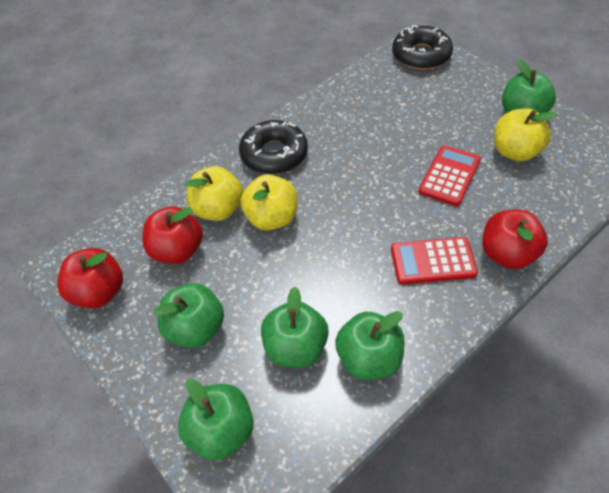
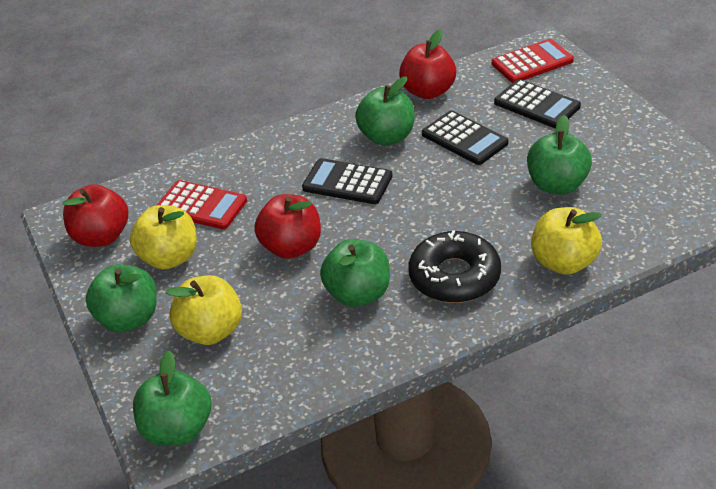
black calculator: none = 0 -> [302,158,393,204] [422,111,508,165] [494,79,581,128] = 3
black donut: [239,120,308,174] [392,25,453,70] = 2 -> [409,230,501,303] = 1

